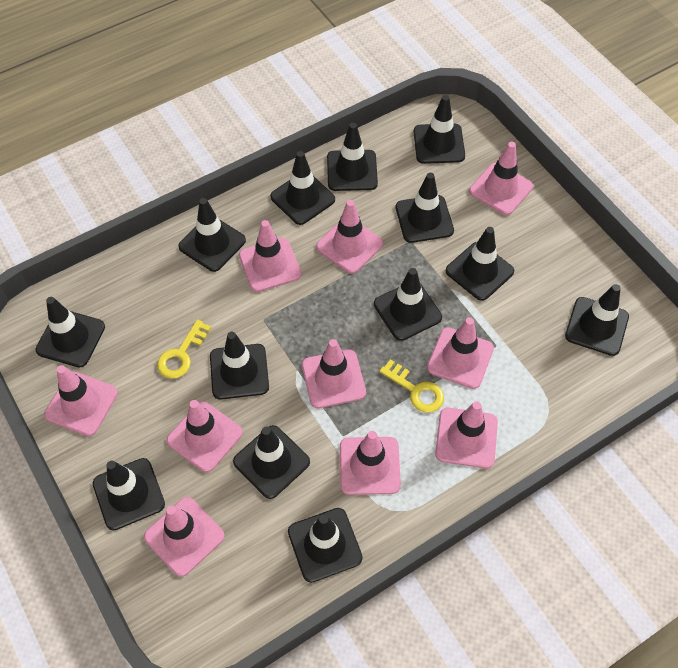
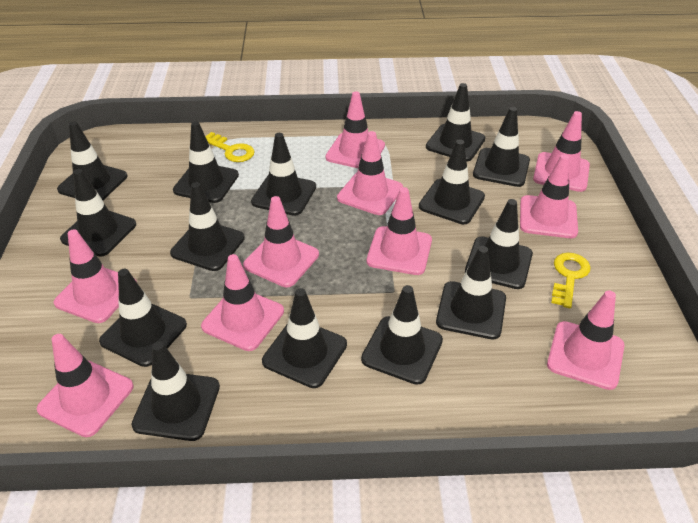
black traffic cone: [35,297,105,367] [93,458,165,530] [178,198,246,272] [210,332,269,400] [233,425,310,499] [270,151,335,225] [288,508,363,583] [327,123,378,191] [374,268,442,341] [396,173,454,243] [413,95,465,164] [446,227,514,301] [565,284,629,356] = 13 -> [57,121,127,200] [60,169,136,257] [99,269,187,367] [131,341,220,441] [170,182,245,271] [173,121,239,203] [251,133,316,216] [262,288,347,388] [361,285,443,385] [419,139,485,224] [426,83,485,161] [436,246,506,339] [465,199,533,289] [473,107,530,187] = 14

